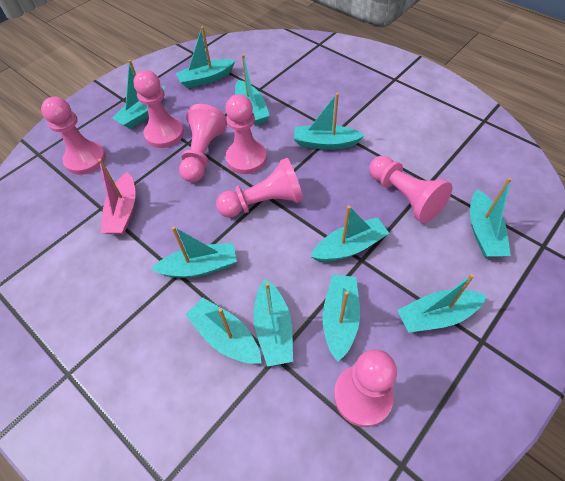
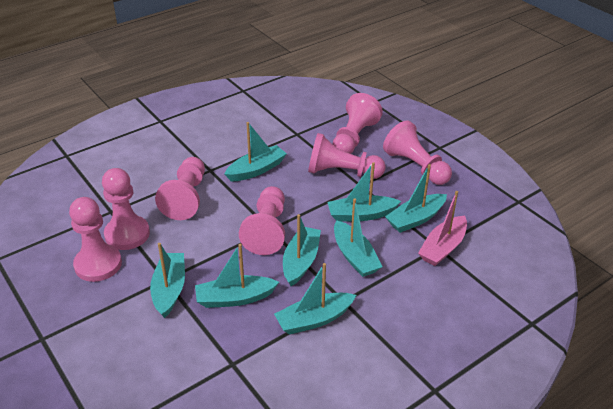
turquoise boat: [112,60,165,129] [151,226,237,278] [176,26,235,88] [186,298,261,364] [235,54,270,125] [253,279,293,367] [294,93,365,150] [311,205,389,262] [323,274,360,362] [397,274,487,333] [470,178,512,257] = 11 -> [150,243,185,318] [195,244,279,308] [224,122,287,181] [274,263,356,335] [283,214,321,286] [327,162,401,222] [334,199,382,277] [385,164,447,233] = 8

